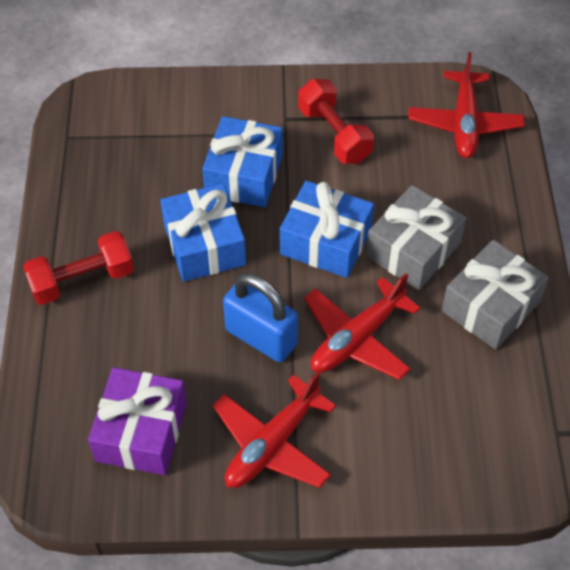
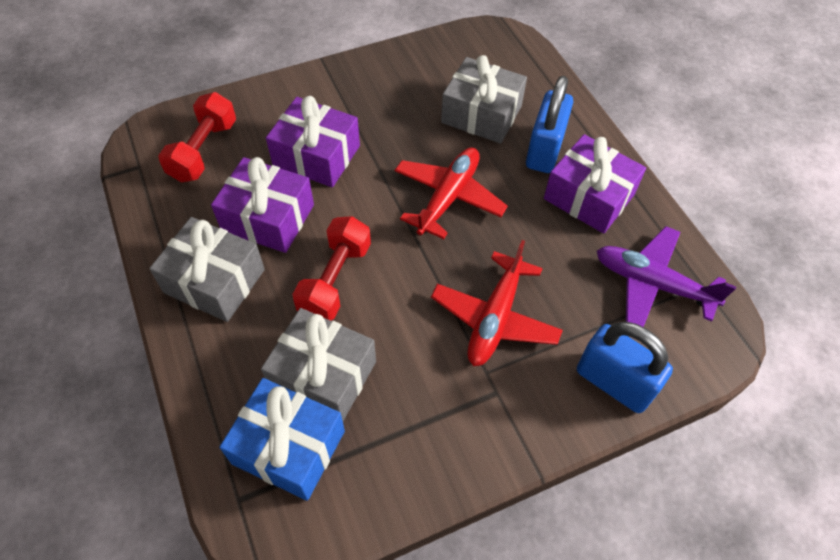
blue gift: [160,183,246,282] [202,116,283,207] [280,181,374,278] = 3 -> [220,378,345,501] = 1
blue padlock: [223,273,298,362] = 1 -> [526,76,573,173] [577,322,673,413] = 2
grey gift: [366,185,466,290] [442,240,549,350] = 2 -> [149,217,265,322] [261,308,376,421] [441,55,527,144] = 3
purple gift: [88,367,187,475] = 1 -> [211,157,314,253] [266,96,360,187] [544,134,646,234] = 3
purple plane: none = 0 -> [597,226,736,327] = 1
red plane: [213,371,336,488] [304,273,420,380] [408,52,525,158] = 3 -> [395,147,508,239] [431,240,563,366] = 2

